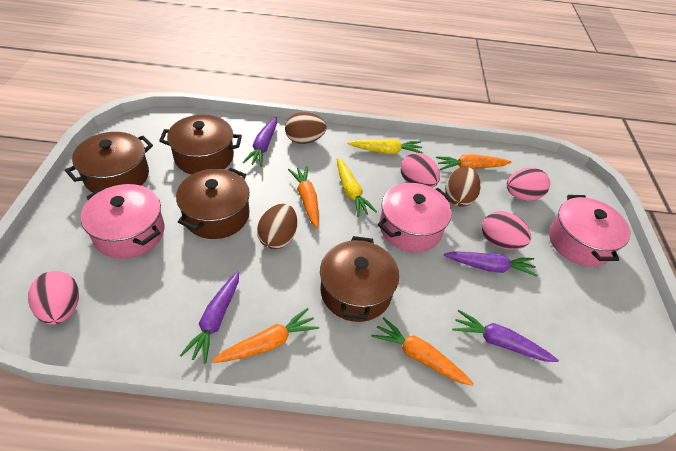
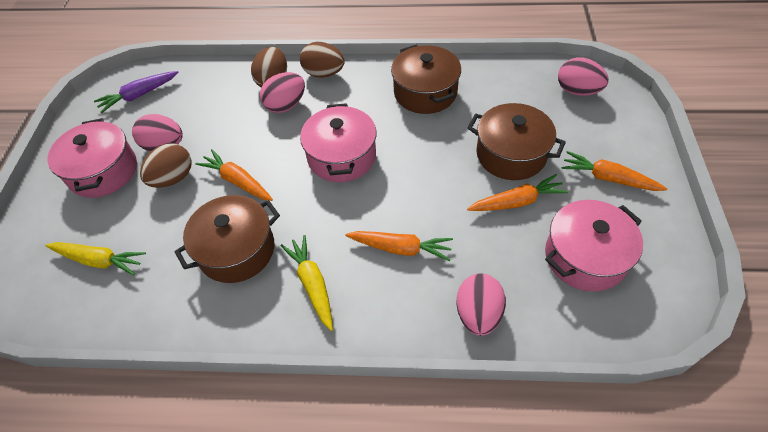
brown pot: [65,132,153,193] [159,115,242,175] [176,168,250,239] [320,236,399,322] = 4 -> [175,195,280,283] [391,45,461,114] [467,103,566,180] = 3
purple carrot: [180,271,239,364] [242,117,277,167] [444,251,538,277] [453,310,559,362] = 4 -> [94,71,179,113] = 1

